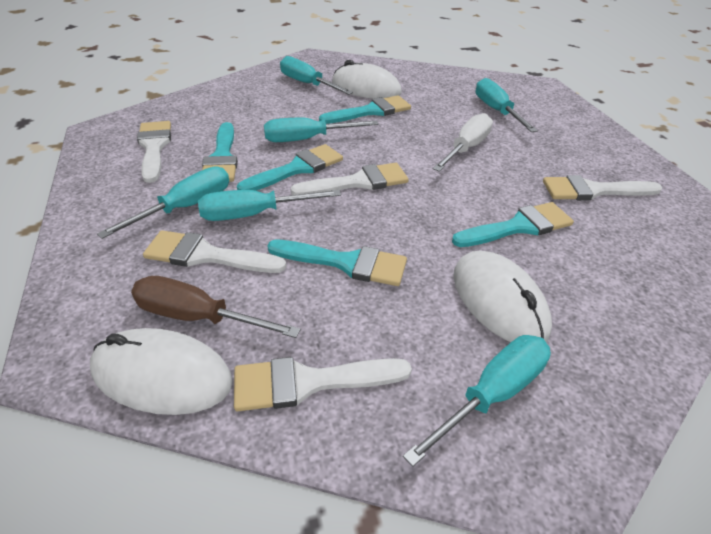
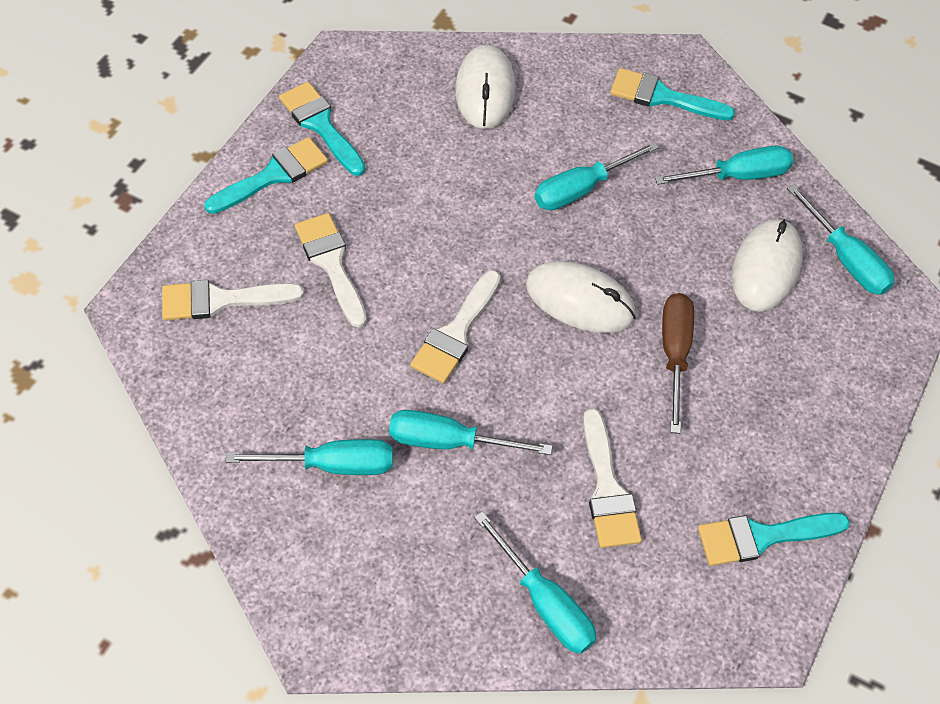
turquoise brush: [202,122,238,182] [237,144,343,191] [267,240,407,286] [319,95,411,124] [452,202,574,247] = 5 -> [204,137,328,214] [279,82,365,176] [610,68,735,121] [698,513,850,566] = 4
white brush: [137,121,171,183] [143,230,286,273] [234,357,412,411] [291,163,409,195] [543,175,662,200] = 5 -> [162,280,304,320] [295,213,367,328] [410,270,501,383] [583,408,642,548] = 4
white screwdriver: [433,113,493,172] = 1 -> none = 0

